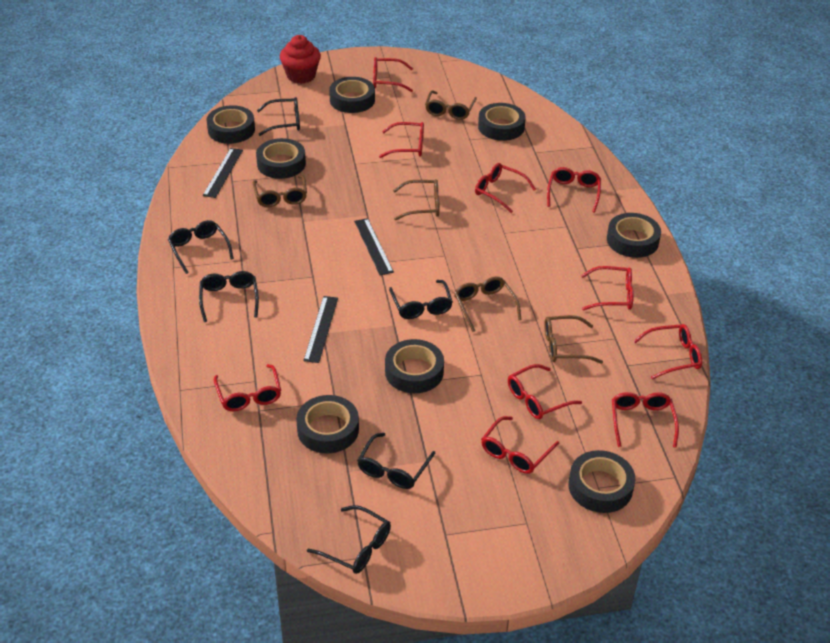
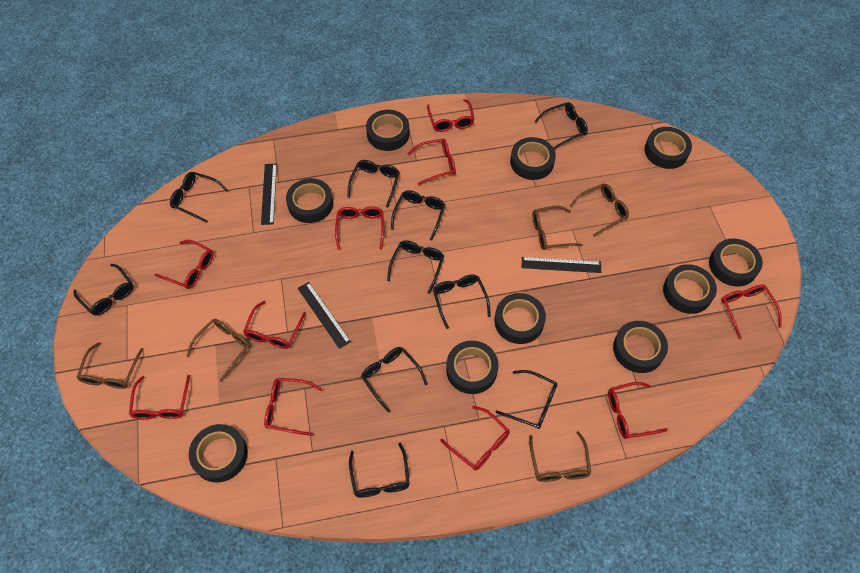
black glasses: [168,220,234,274] [199,271,259,322] [257,97,300,136] [307,505,391,574] [357,433,435,489] [389,280,453,319] = 6 -> [73,264,134,315] [170,172,229,223] [347,160,400,207] [349,443,410,498] [361,347,428,413] [387,240,444,294] [391,190,445,241] [433,274,491,329] [495,370,557,429] [534,102,588,149] = 10
black tape: [206,105,255,144] [256,138,306,179] [296,395,359,453] [329,77,375,113] [385,339,444,393] [478,103,526,141] [568,450,635,513] [607,213,661,258] = 8 -> [189,424,248,483] [286,178,333,223] [366,110,410,151] [446,341,499,394] [494,293,546,344] [510,137,556,180] [613,321,668,373] [645,127,692,169] [663,264,717,314] [709,238,763,287] = 10
red cupcake: [280,35,321,84] = 1 -> none = 0

